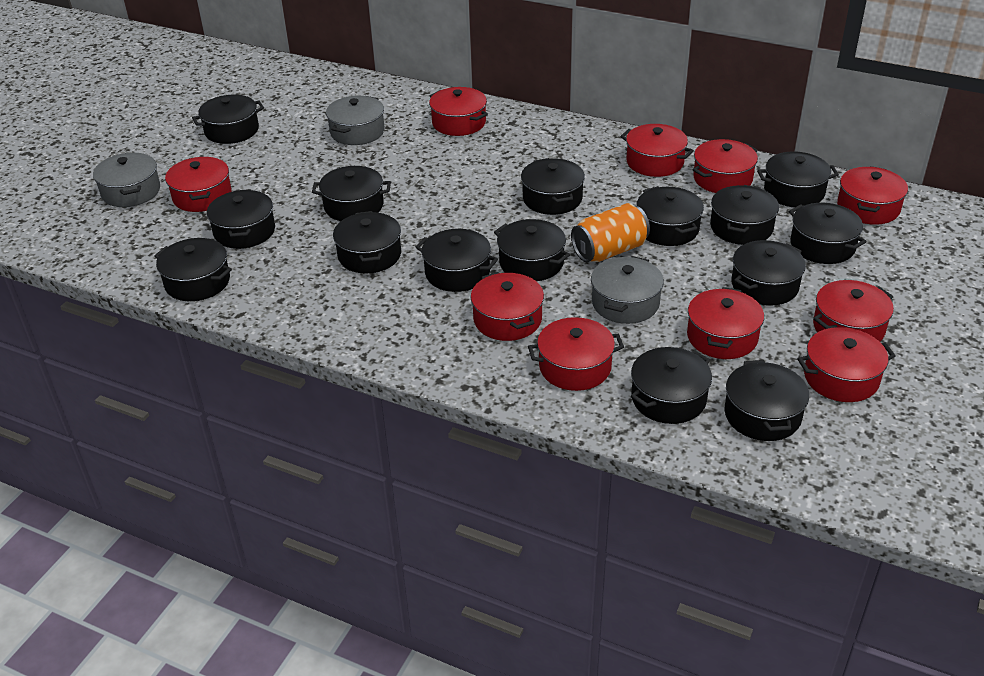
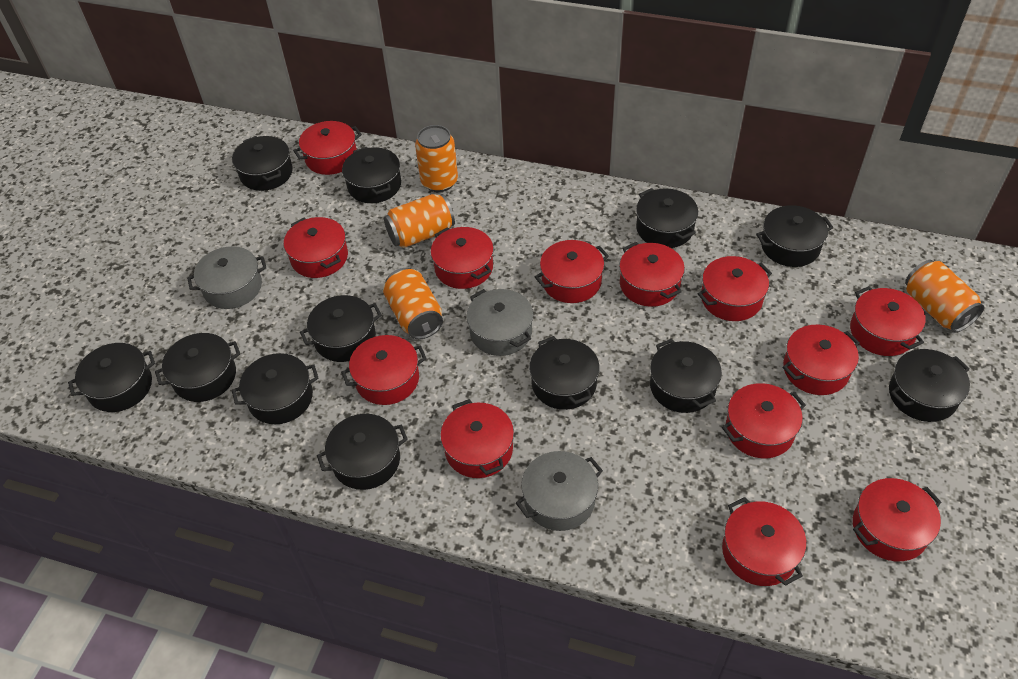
black pot: [154,238,232,301] [192,95,264,144] [207,189,275,249] [312,166,391,221] [333,211,401,274] [415,229,498,292] [494,219,570,281] [521,158,585,215] [631,347,712,424] [636,186,704,246] [710,185,779,245] [724,360,809,441] [731,240,806,306] [757,152,839,207] [789,203,866,264] = 15 -> [68,343,155,412] [155,333,240,402] [232,136,293,191] [232,353,319,424] [300,295,382,362] [317,414,408,490] [342,147,401,203] [529,336,599,410] [636,188,698,248] [650,339,722,413] [756,205,833,267] [889,349,970,422] = 12
orange can: [571,203,650,262] = 1 -> [383,268,443,339] [384,194,455,248] [415,125,458,192] [905,260,984,333] = 4
red pot: [165,156,232,212] [429,87,488,136] [471,272,544,341] [528,317,624,391] [620,124,694,177] [687,287,764,359] [692,139,758,193] [797,327,896,402] [813,280,894,341] [837,166,908,225] = 10 -> [284,217,348,278] [293,121,362,175] [341,335,427,405] [431,227,494,289] [440,399,514,478] [535,240,609,303] [619,242,685,307] [698,256,772,321] [722,383,806,458] [722,497,806,586] [783,324,860,395] [850,286,926,356] [853,478,942,561] = 13

